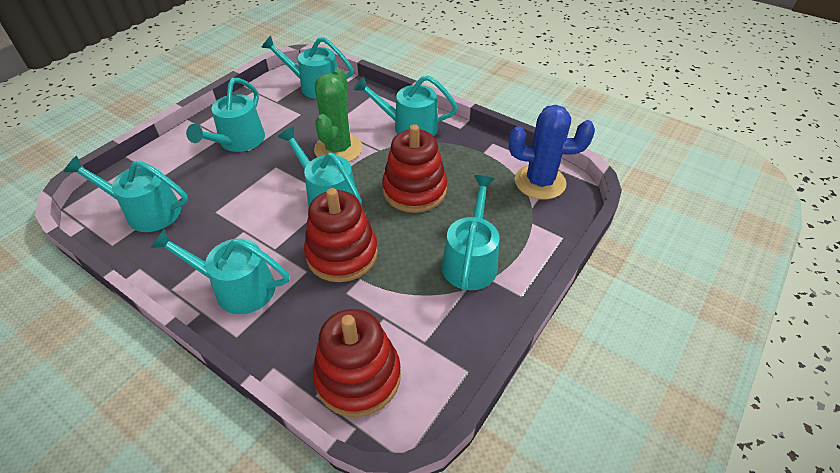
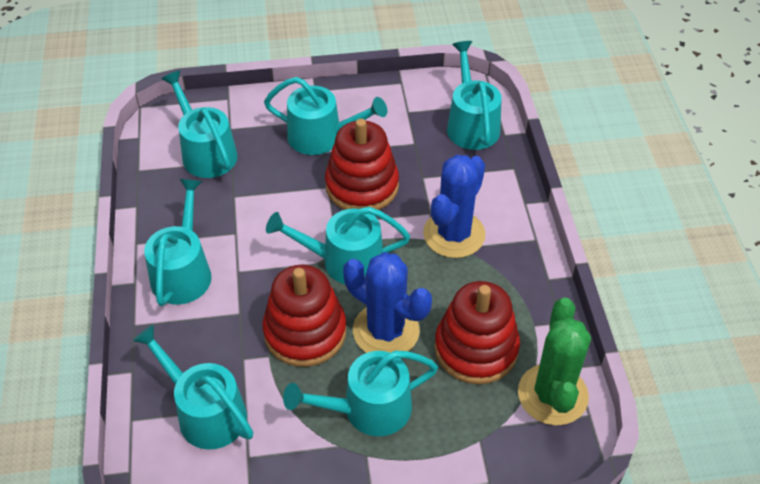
blue cactus: [509,105,595,199] = 1 -> [343,252,432,353] [423,154,485,258] = 2

